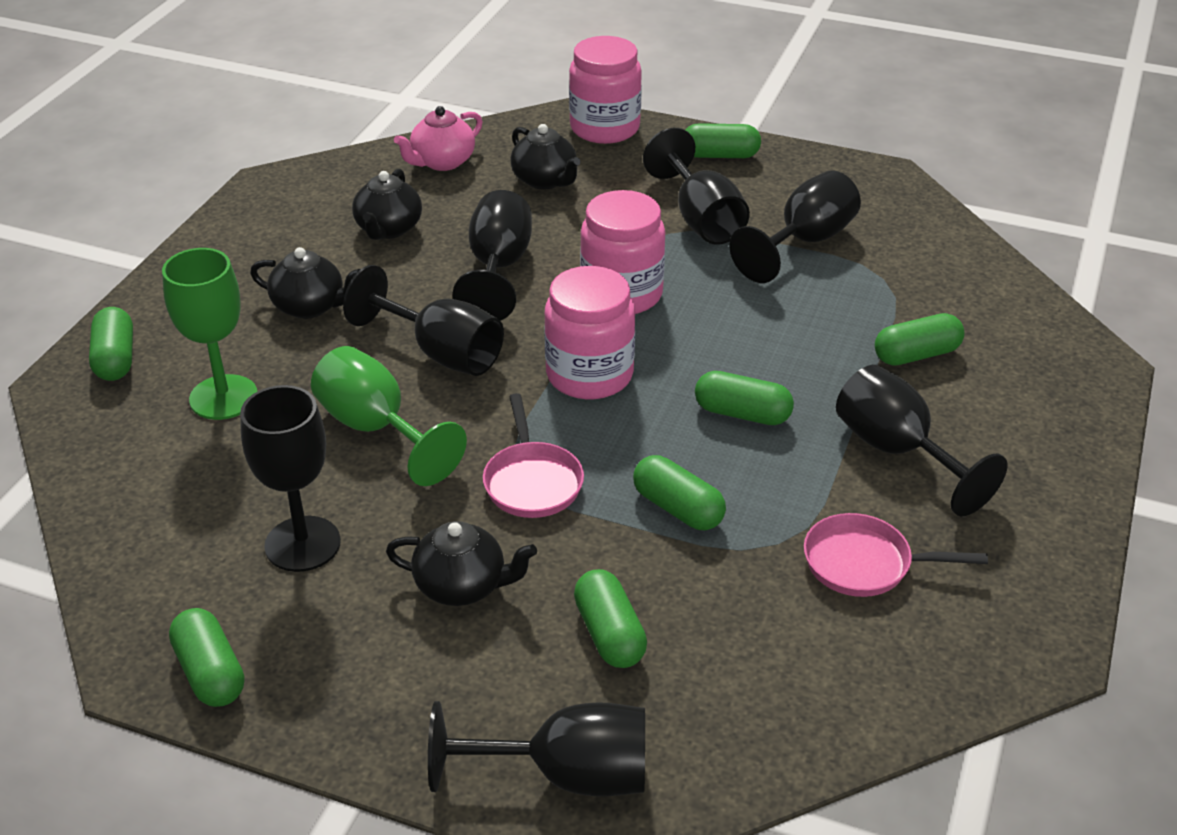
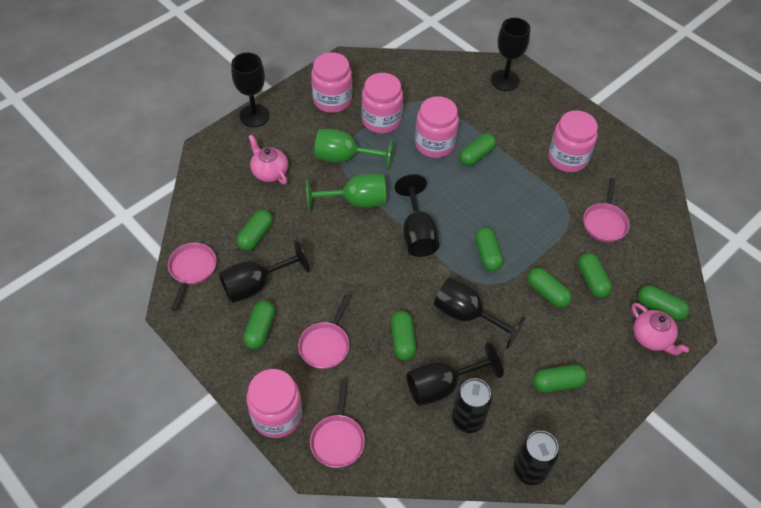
black can: none = 0 -> [452,378,492,433] [513,431,559,485] = 2
black goblet: [240,385,341,572] [343,265,504,376] [428,701,645,796] [453,190,532,321] [643,128,750,244] [729,170,861,283] [836,365,1008,516] = 7 -> [219,240,310,303] [231,52,270,127] [395,174,439,257] [407,342,504,406] [434,277,526,349] [491,18,530,91] = 6
black teapot: [250,247,361,319] [352,169,422,240] [386,521,537,606] [510,124,581,189] = 4 -> none = 0
green capsule: [89,307,133,381] [169,608,244,707] [574,569,647,668] [633,455,726,530] [685,123,761,158] [695,371,794,425] [875,313,965,366] = 7 -> [237,210,273,251] [243,301,275,349] [391,311,417,360] [459,133,496,166] [475,227,503,271] [527,268,572,308] [533,365,587,392] [578,253,612,298] [638,285,689,320] = 9
pink jar: [544,266,635,399] [569,36,642,144] [580,190,665,314] = 3 -> [246,369,302,438] [311,52,352,113] [362,73,403,134] [415,96,459,158] [548,110,598,172] = 5
pink pan: [483,393,584,518] [804,513,988,597] = 2 -> [168,243,217,311] [298,294,351,369] [310,379,365,468] [583,178,630,242] = 4
pink teapot: [394,106,483,171] = 1 -> [248,135,288,184] [632,303,689,355] = 2

